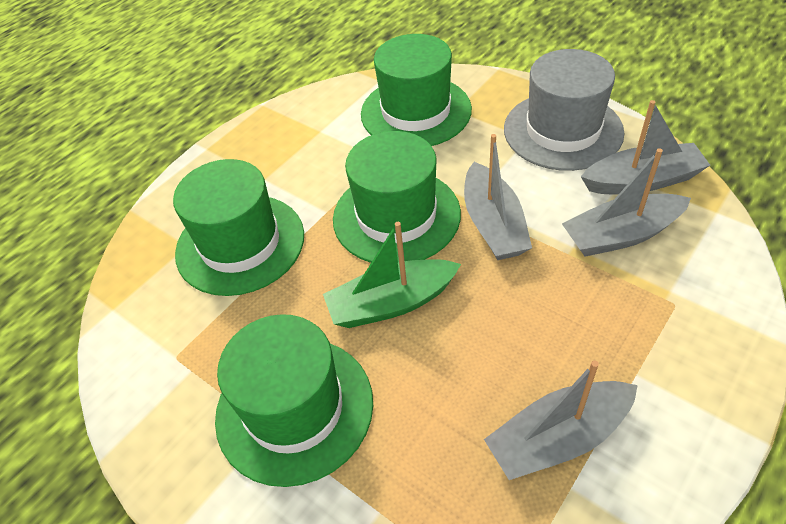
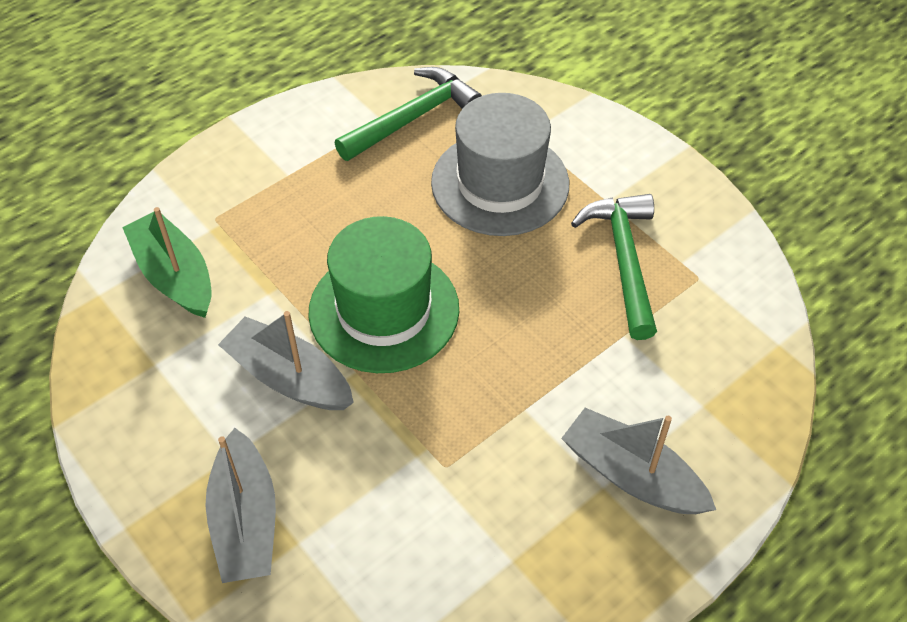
green hammer: none = 0 -> [335,67,482,161] [571,194,657,340] = 2
green hat: [173,159,304,296] [215,314,373,487] [333,131,461,263] [361,34,472,146] = 4 -> [308,216,459,373] = 1
grey boat: [464,134,532,260] [484,360,638,480] [562,148,691,257] [581,100,710,195] = 4 -> [205,428,276,583] [218,311,354,410] [561,408,716,514] = 3

